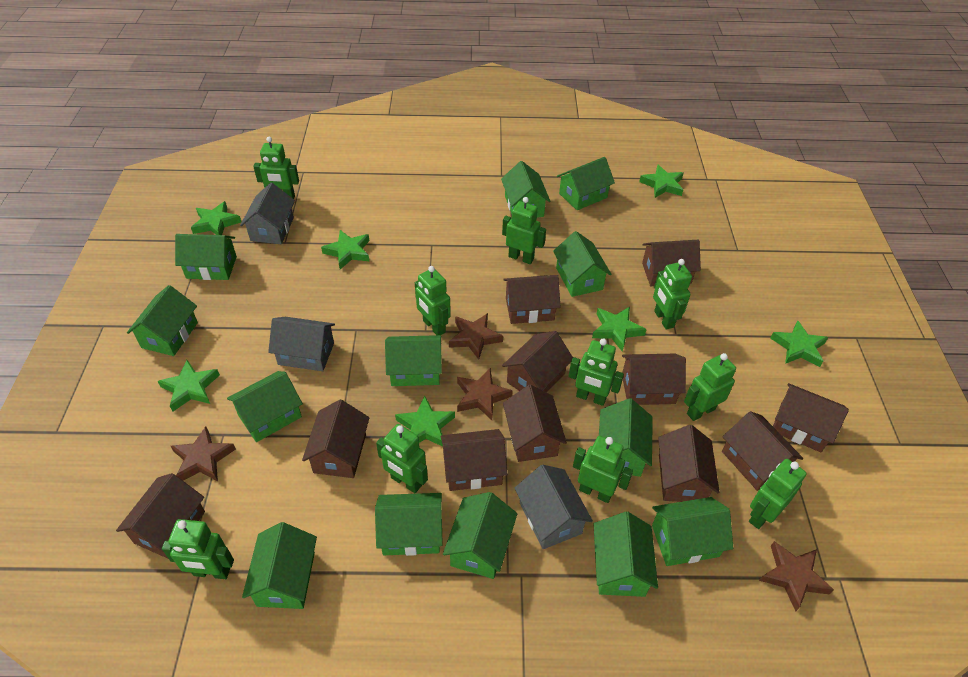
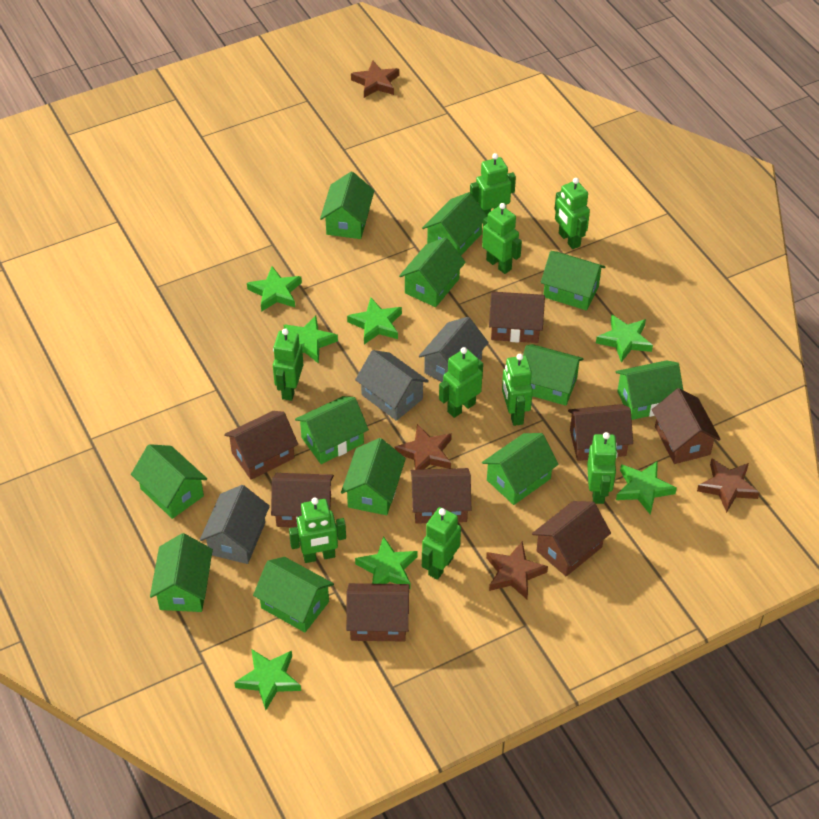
brown house: [116,473,205,559] [302,400,370,478] [441,429,508,491] [502,331,573,393] [503,275,560,324] [503,385,567,462] [622,354,686,405] [642,240,701,286] [658,425,720,502] [722,411,803,491] [773,383,849,452] = 11 -> [224,411,298,480] [271,473,334,527] [346,583,410,641] [411,468,471,524] [489,292,545,343] [532,501,611,576] [568,404,633,461] [652,388,721,464] = 8
green house: [127,285,198,356] [175,234,237,280] [227,371,303,442] [242,522,317,609] [375,493,443,556] [385,335,442,386] [443,492,517,579] [501,161,550,218] [553,231,612,297] [557,157,615,210] [594,512,658,597] [599,398,653,477] [652,497,733,566] = 13 -> [131,444,207,519] [150,533,213,612] [253,557,334,632] [295,396,369,464] [320,172,375,239] [341,438,406,515] [399,237,466,307] [422,192,487,255] [482,433,559,505] [523,344,583,406] [541,251,605,311] [616,360,683,420] = 12
green robot: [162,519,234,579] [253,137,299,199] [376,424,428,493] [415,266,451,335] [502,197,546,264] [568,338,624,406] [573,436,633,503] [653,259,692,329] [684,353,736,421] [749,459,807,529] = 10 -> [273,328,303,401] [289,498,346,563] [422,507,461,580] [439,347,483,418] [470,153,516,216] [482,203,522,274] [502,354,533,426] [555,178,590,249] [587,432,618,504] = 9

